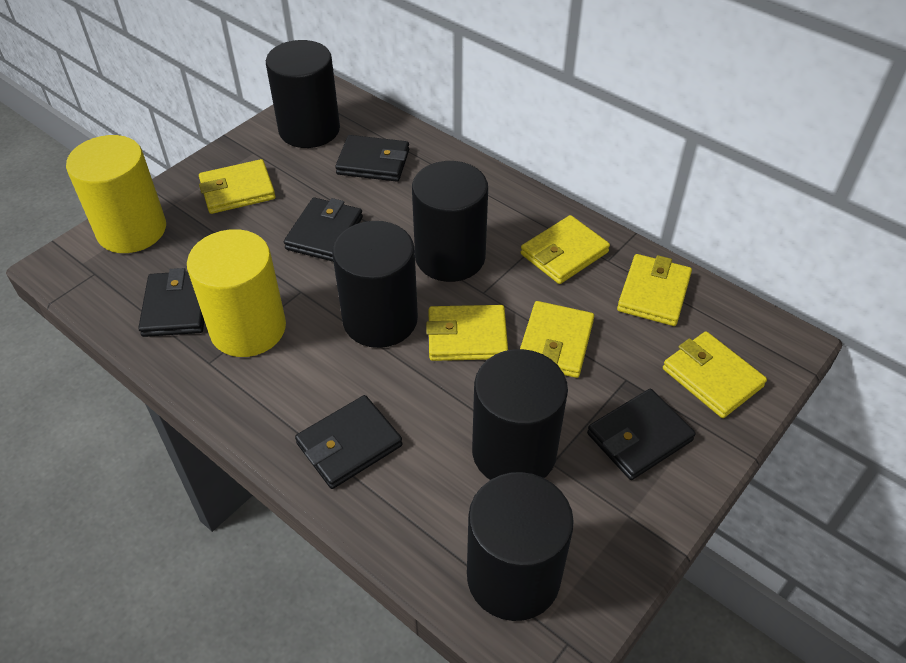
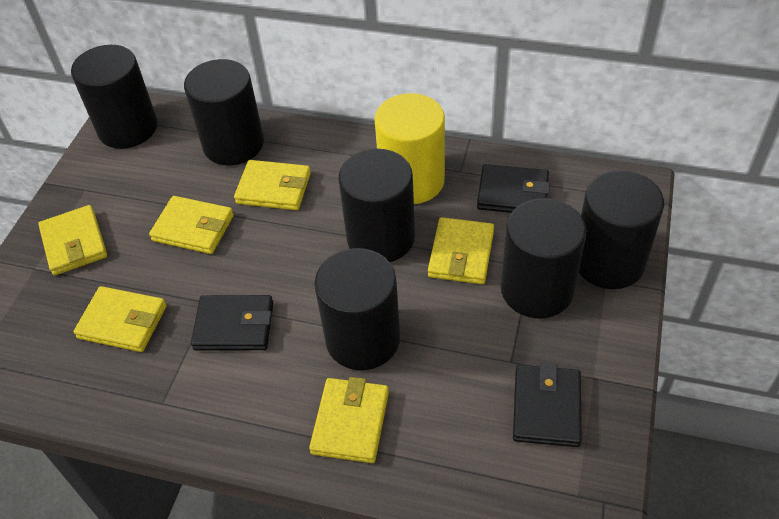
black cylinder: [266,40,340,148] [332,221,418,348] [412,161,488,282] [467,472,574,621] [472,349,568,480] = 5 -> [71,45,158,149] [184,59,264,165] [314,248,400,370] [338,149,415,262] [501,198,586,319] [578,170,664,289] = 6
black wallet: [138,268,204,337] [284,198,363,262] [295,395,402,489] [335,135,409,182] [587,389,696,480] = 5 -> [191,295,273,351] [477,164,550,213] [513,363,582,447] = 3
yellow cylinder: [66,135,166,253] [187,229,286,357] = 2 -> [374,93,445,204] = 1

